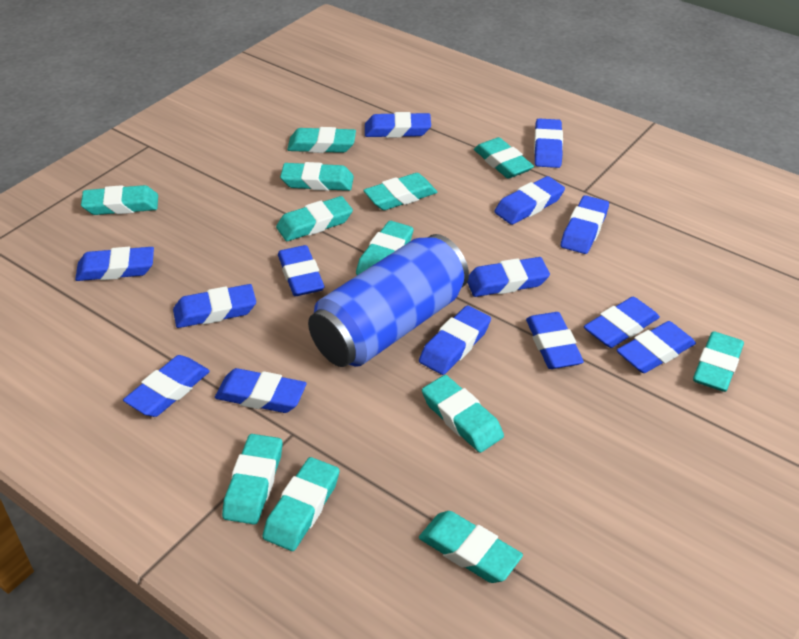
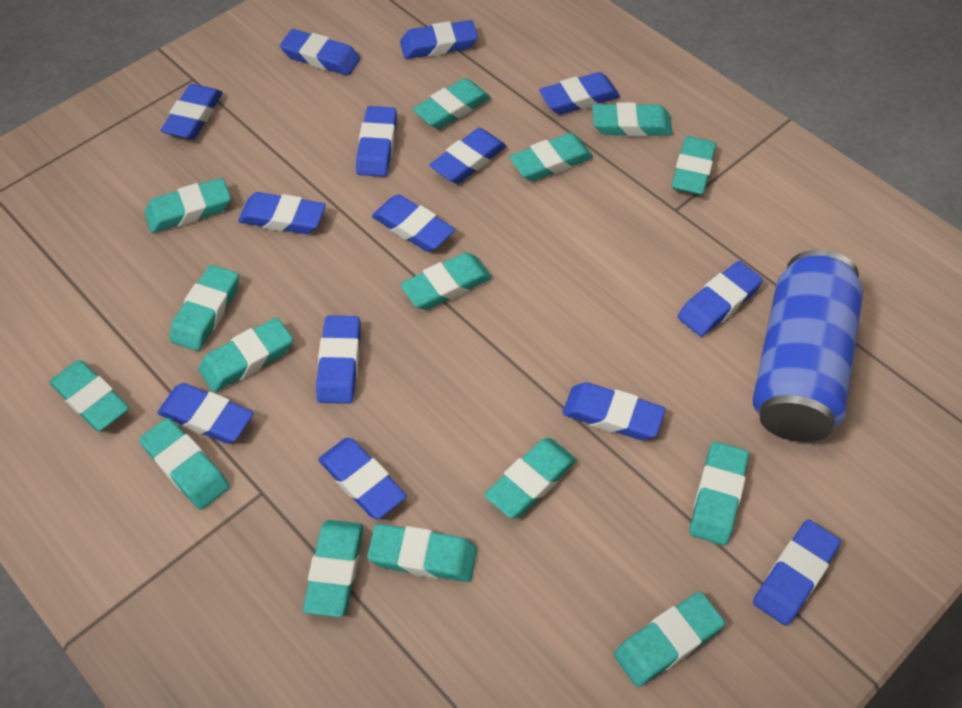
turquoise eraser: [81,185,158,215] [222,434,282,525] [263,457,339,551] [276,196,353,241] [280,162,354,191] [287,127,356,153] [356,221,413,275] [363,173,437,210] [419,511,523,583] [422,375,504,453] [474,137,534,179] [693,331,744,392] = 12 -> [49,360,129,431] [139,418,230,510] [144,178,231,233] [169,265,239,351] [199,317,293,392] [303,520,364,617] [367,524,477,582] [400,253,492,310] [413,78,491,129] [485,438,577,519] [509,133,593,181] [592,103,673,137] [614,592,725,687] [672,136,716,195] [689,442,749,545] = 15

